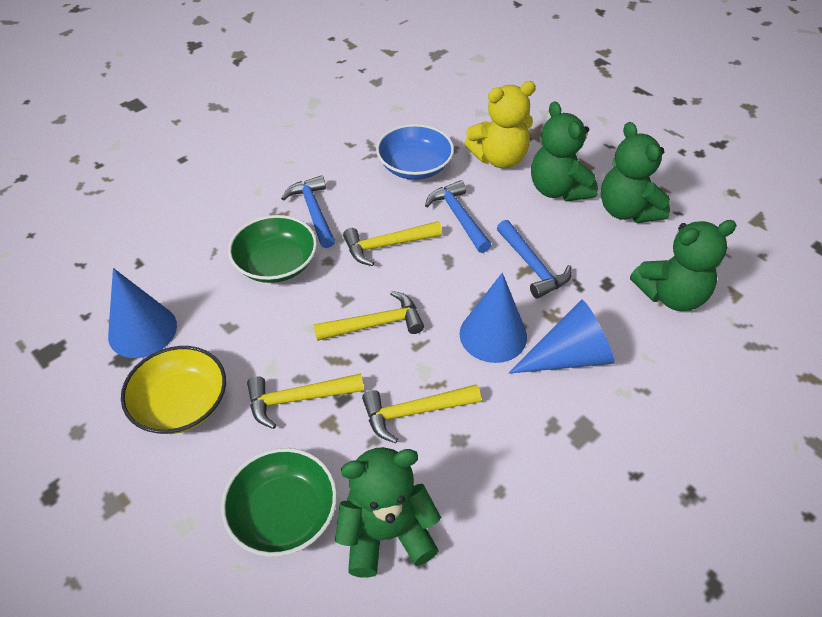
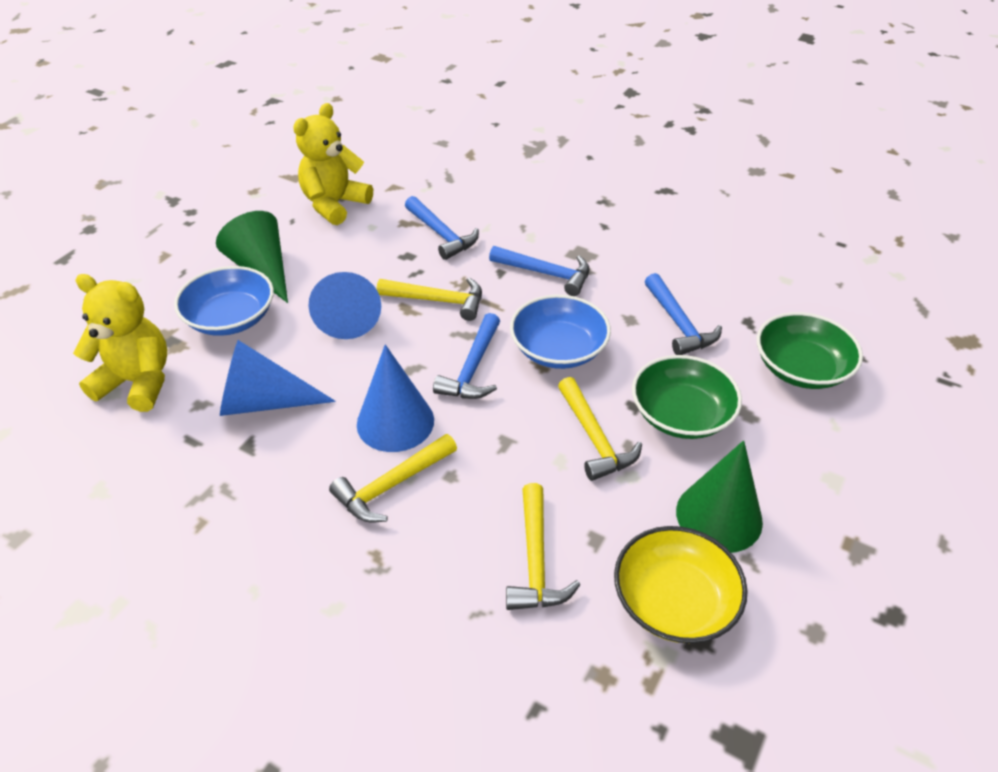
blue bowl: [376,124,454,180] = 1 -> [174,266,274,336] [510,295,611,369] = 2
blue hammer: [281,175,335,248] [425,180,491,253] [497,220,572,299] = 3 -> [405,196,479,260] [433,313,500,399] [489,246,590,296] [645,273,722,355] = 4
green cone: none = 0 -> [216,211,288,303] [676,440,763,553] = 2
green teddy bear: [335,447,441,578] [531,101,598,201] [601,122,670,223] [630,220,737,311] = 4 -> none = 0
yellow teddy bear: [464,81,536,169] = 1 -> [73,274,167,412] [293,103,373,225] = 2

